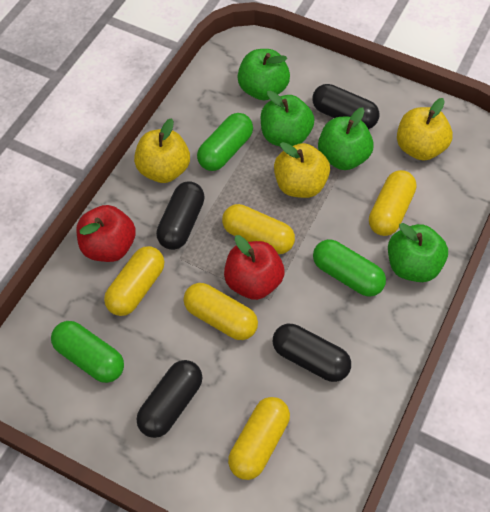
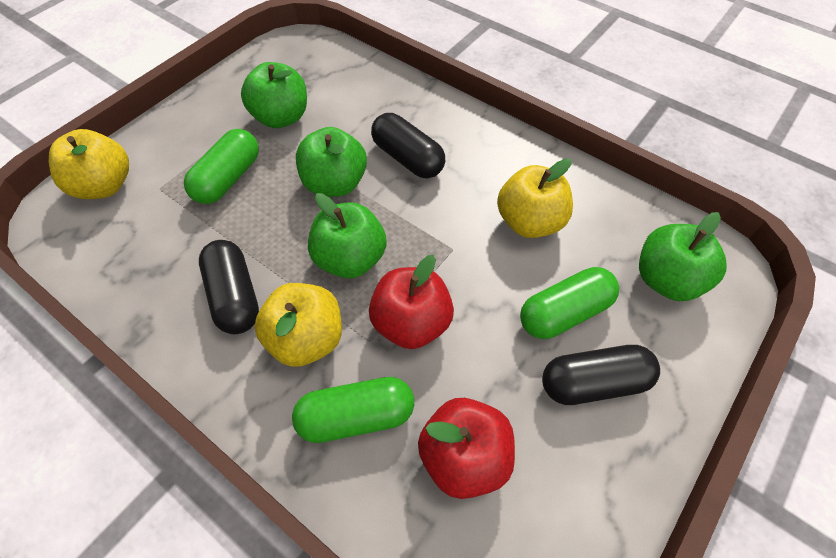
black capsule: [137,360,202,438] [156,181,205,250] [273,324,351,382] [313,84,379,129] = 4 -> [199,240,259,334] [371,113,445,178] [542,345,660,405] = 3
yellow capsule: [104,246,164,316] [184,283,258,340] [222,204,295,254] [228,397,290,480] [369,170,416,236] = 5 -> none = 0

